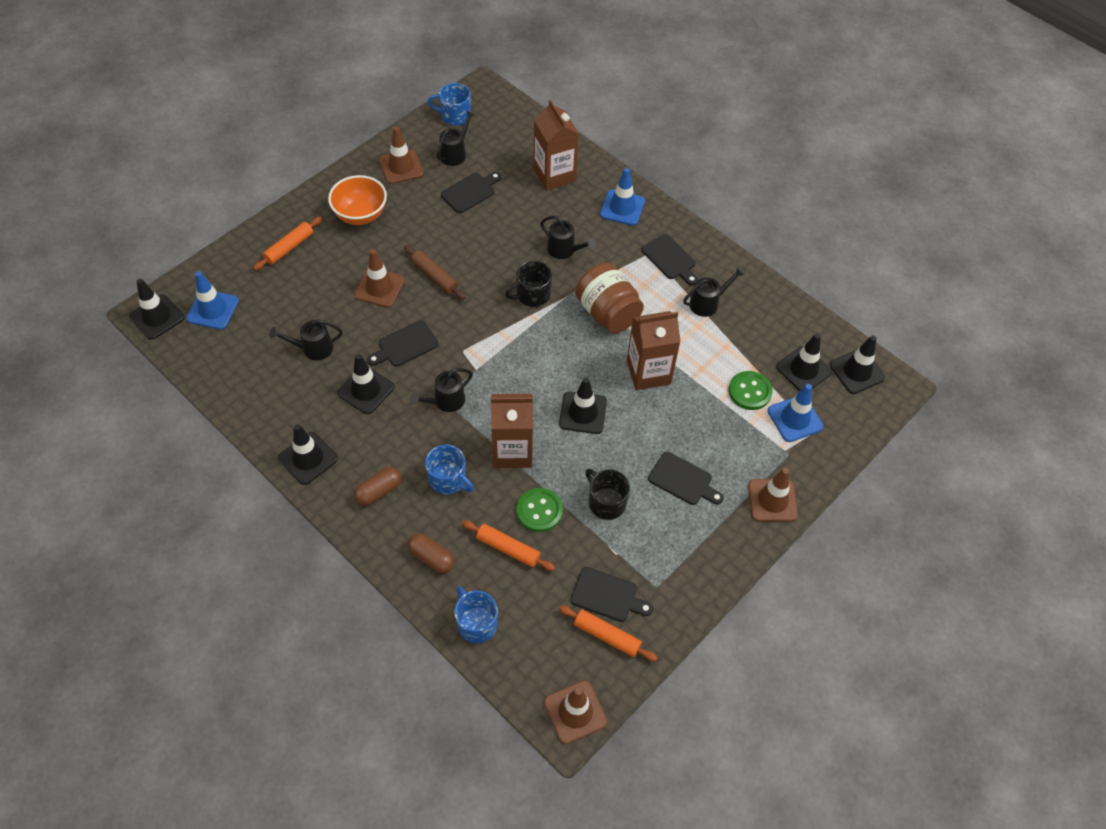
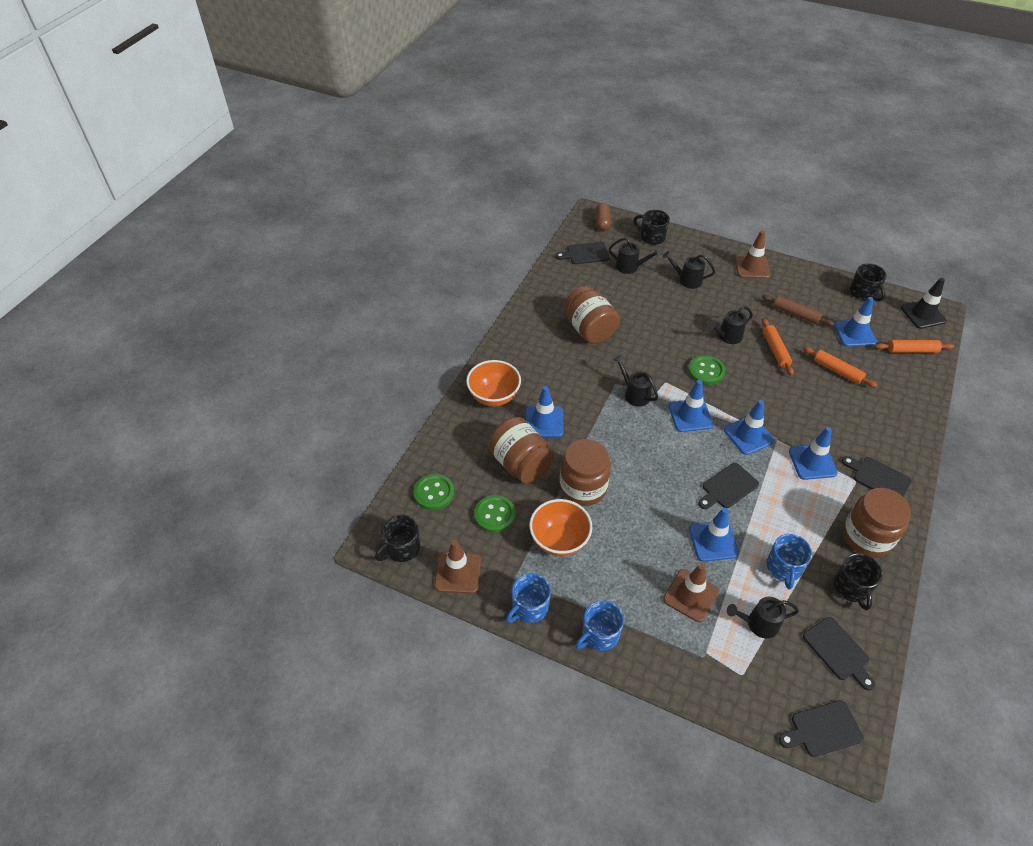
black mug: [505,261,552,307] [585,469,630,520] = 2 -> [375,515,421,562] [633,210,670,245] [834,553,883,610] [850,263,887,302] = 4
black traffic cone: [129,279,185,340] [278,424,338,485] [337,354,395,414] [559,377,607,434] [776,333,832,391] [830,335,885,394] = 6 -> [901,278,947,329] = 1
blue traffic cone: [186,271,239,330] [600,168,645,226] [768,384,823,442] = 3 -> [525,386,564,437] [669,380,713,432] [689,508,739,562] [724,400,774,455] [789,427,838,480] [834,297,877,347] = 6
brown capsule: [354,467,401,506] [407,533,455,573] = 2 -> [595,203,611,231] = 1
brown carton: [491,394,533,468] [534,100,579,190] [627,311,681,390] = 3 -> none = 0
brown jar: [575,263,644,333] = 1 -> [488,417,554,483] [560,439,611,506] [564,286,620,344] [843,488,911,557] = 4
brown traffic cone: [354,249,405,308] [379,126,424,184] [544,680,607,744] [748,468,798,522] = 4 -> [434,540,481,594] [663,564,719,622] [735,231,770,279] = 3
green button: [517,488,563,532] [729,371,773,410] = 2 -> [414,474,454,510] [474,495,516,533] [688,355,725,385] = 3
orange bowl: [328,175,387,225] = 1 -> [466,360,521,407] [529,499,592,556] = 2

